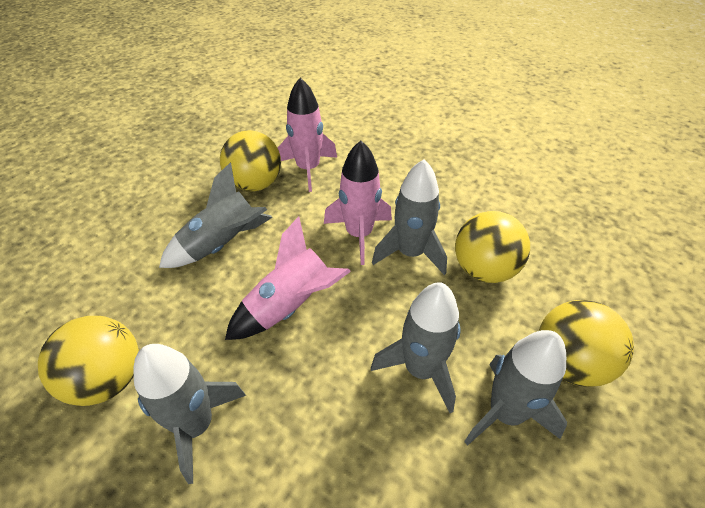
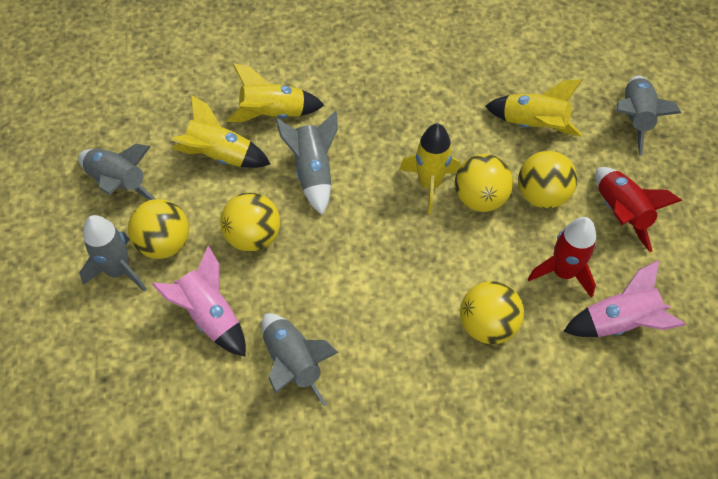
pink rocket: [225,216,351,340] [278,78,337,192] [324,141,392,265] = 3 -> [152,246,246,357] [563,260,686,337] = 2
red rocket: none = 0 -> [528,217,596,298] [595,167,682,252] = 2
yellow ball: [38,316,139,406] [220,130,281,191] [455,211,530,283] [539,300,634,387] = 4 -> [128,199,189,259] [220,193,280,252] [455,154,513,212] [460,281,524,344] [518,151,577,209] = 5
yellow rocket: none = 0 -> [171,95,271,168] [226,63,324,122] [400,123,460,214] [485,79,582,136] = 4

